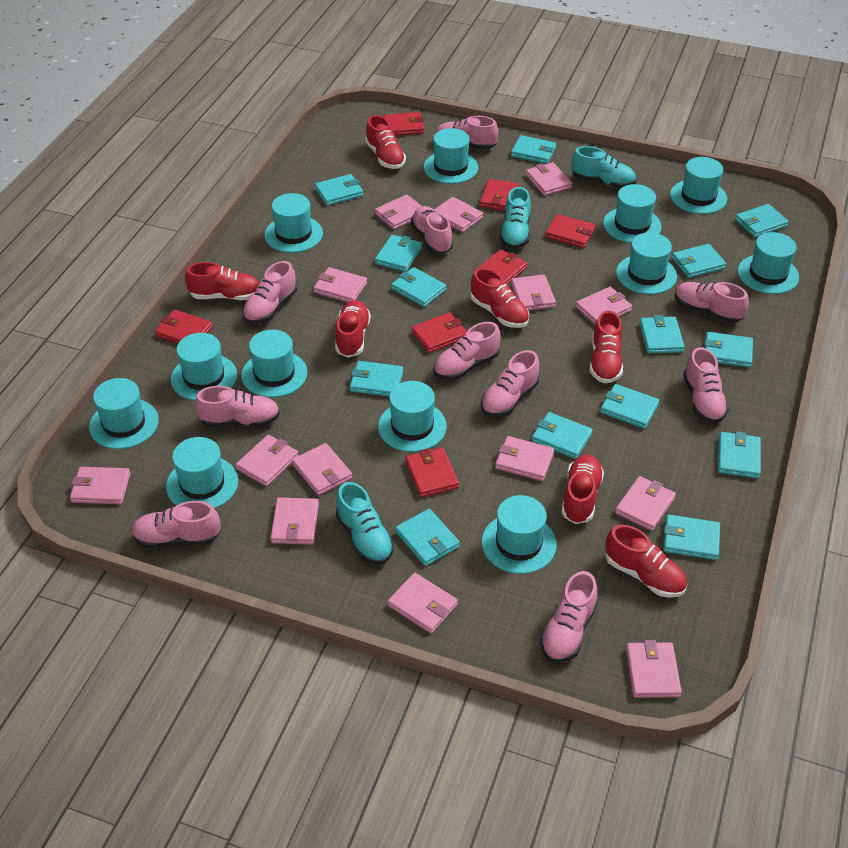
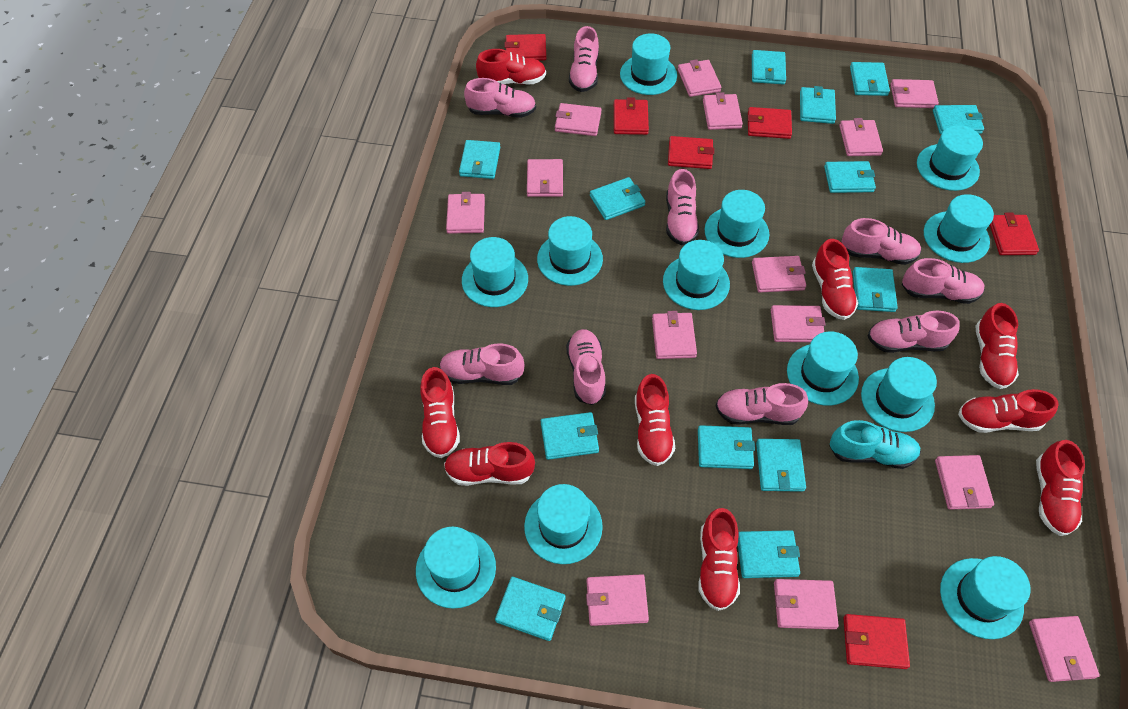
pink shoe: [131,501,221,548] [195,386,280,427] [242,261,297,324] [411,206,453,254] [433,322,501,380] [435,116,498,149] [481,350,539,417] [540,571,598,663] [675,282,749,323] [683,347,729,424] = 10 -> [439,343,524,385] [464,78,536,118] [566,329,606,405] [569,26,599,92] [666,169,699,245] [715,383,808,425] [841,218,921,265] [867,311,960,353] [902,258,985,304] = 9
red shoe: [185,262,259,300] [335,300,371,358] [365,115,406,169] [471,268,529,328] [561,455,604,524] [590,311,623,383] [605,525,687,598] = 7 -> [420,367,460,458] [444,442,535,486] [476,49,546,84] [635,374,675,466] [698,508,740,611] [812,239,858,320] [958,389,1058,433] [975,303,1019,389] [1036,440,1085,536] = 9
red wallet: [155,309,213,344] [383,112,424,136] [405,447,459,497] [412,312,467,353] [477,249,527,285] [480,179,520,211] [545,214,596,248] = 7 -> [504,34,546,61] [614,97,649,135] [668,136,714,169] [748,107,792,139] [844,614,910,669] [990,213,1039,255] = 6
turquoise shoe: [336,482,394,564] [500,187,531,249] [572,146,636,188] = 3 -> [830,420,921,469] = 1
turquoise wallet: [315,174,363,206] [350,361,403,397] [375,235,422,272] [391,267,446,307] [395,509,460,566] [511,135,556,164] [532,412,593,459] [600,384,659,429] [640,315,685,353] [663,514,720,560] [672,244,726,278] [705,332,753,368] [718,431,761,478] [735,204,789,237] = 14 -> [459,140,500,179] [495,577,566,641] [541,412,599,460] [590,177,645,220] [698,425,755,469] [738,530,800,578] [752,50,786,85] [756,439,806,492] [800,86,836,124] [824,161,876,193] [850,62,890,96] [853,267,898,312] [933,105,984,134] = 13

